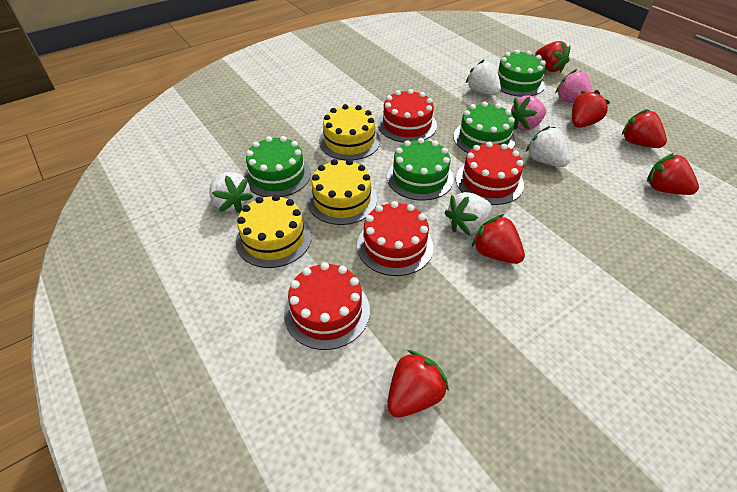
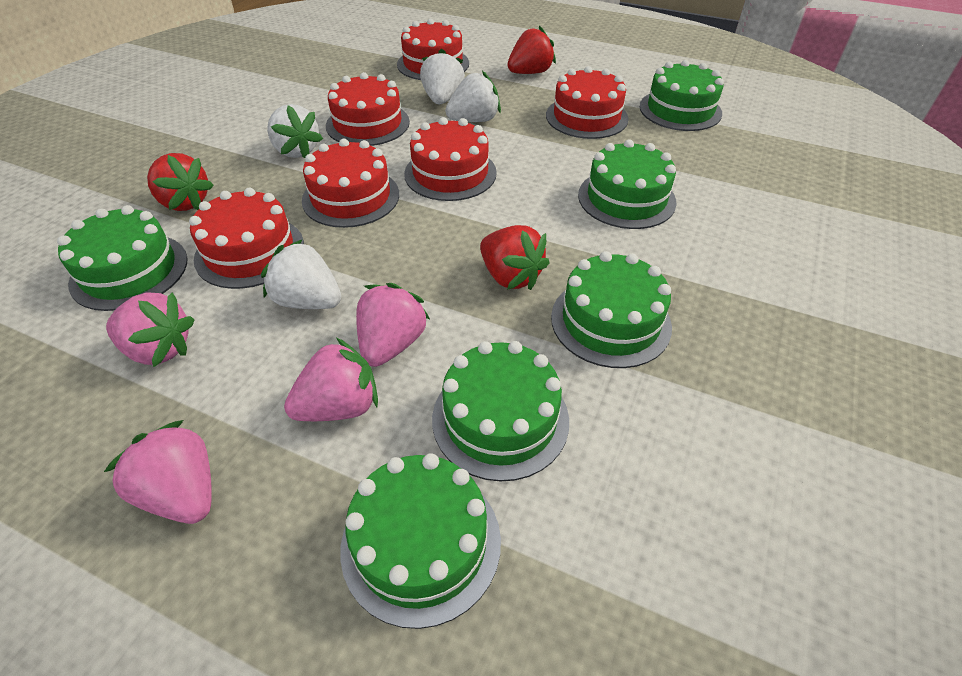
green cake: [244,136,311,197] [387,138,454,201] [453,102,515,153] [498,50,546,97] = 4 -> [57,205,187,311] [340,453,501,629] [432,341,569,482] [551,251,672,368] [578,140,676,229] [640,60,724,131] = 6
pink strawberry: [511,95,546,130] [555,69,593,103] = 2 -> [104,420,212,524] [106,292,195,367] [284,338,378,421] [356,283,430,367] = 4
red cake: [284,262,370,350] [357,201,433,276] [378,89,437,142] [456,142,524,205] = 4 -> [189,188,304,289] [302,139,399,228] [326,72,410,146] [397,19,469,80] [404,117,497,201] [546,66,629,139] = 6
red strawberry: [387,350,449,418] [472,214,525,264] [535,41,570,73] [572,90,611,128] [622,109,667,148] [647,153,699,195] = 6 -> [147,153,214,211] [480,225,549,290] [508,25,556,74] = 3
yellow cake: [236,194,312,268] [307,159,377,225] [319,104,380,161] = 3 -> none = 0

